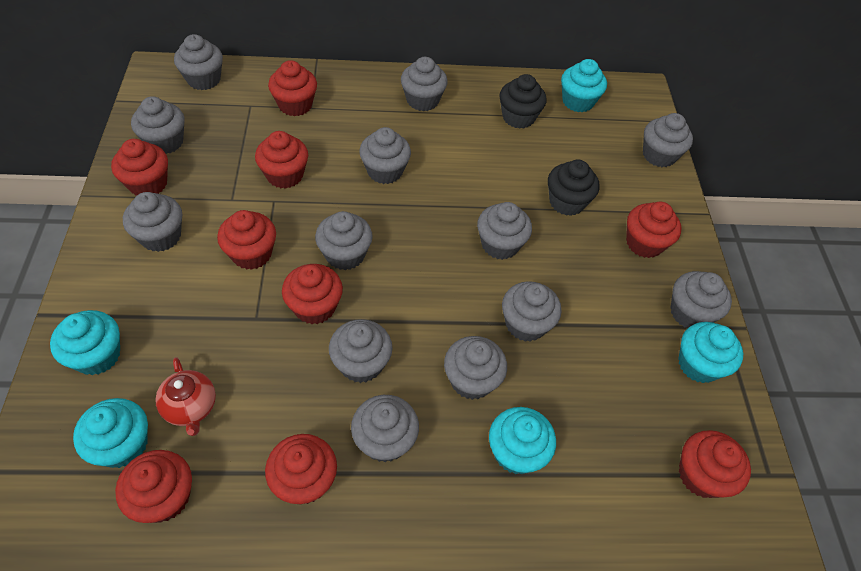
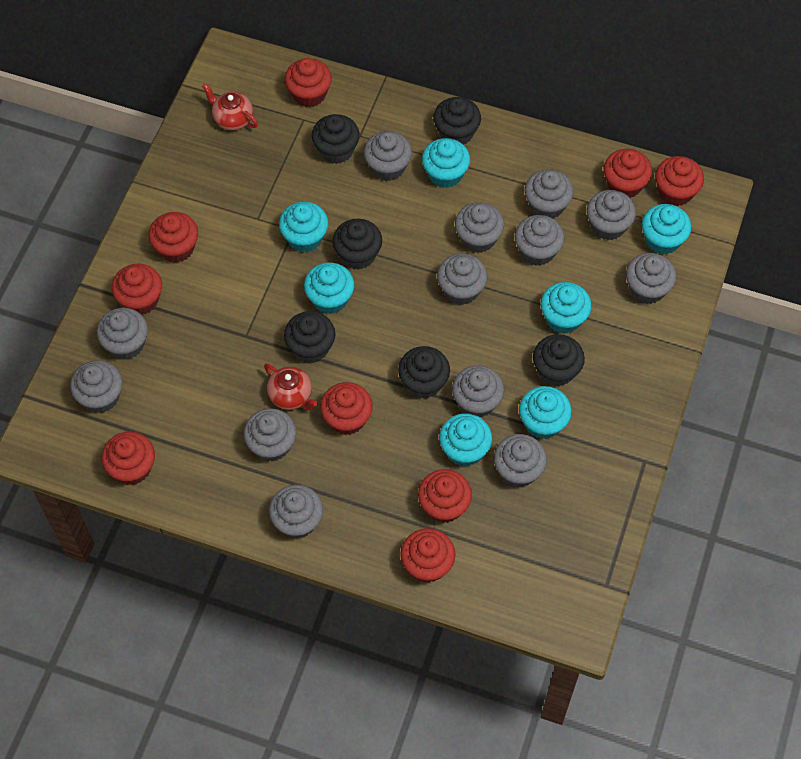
black cupcake: [499,74,546,129] [548,160,599,216] = 2 -> [284,311,335,363] [312,114,360,164] [333,219,382,270] [398,346,450,399] [433,97,481,145] [533,334,585,387] = 6
red teapot: [155,357,216,436] = 1 -> [202,83,258,130] [264,363,318,410] = 2
turquoise cupcake: [50,310,120,375] [73,398,148,468] [489,407,556,474] [561,59,607,113] [678,322,743,383] = 5 -> [279,202,328,252] [304,262,354,314] [422,138,470,188] [439,413,492,467] [519,386,572,439] [541,282,592,334] [642,204,691,255] = 7

